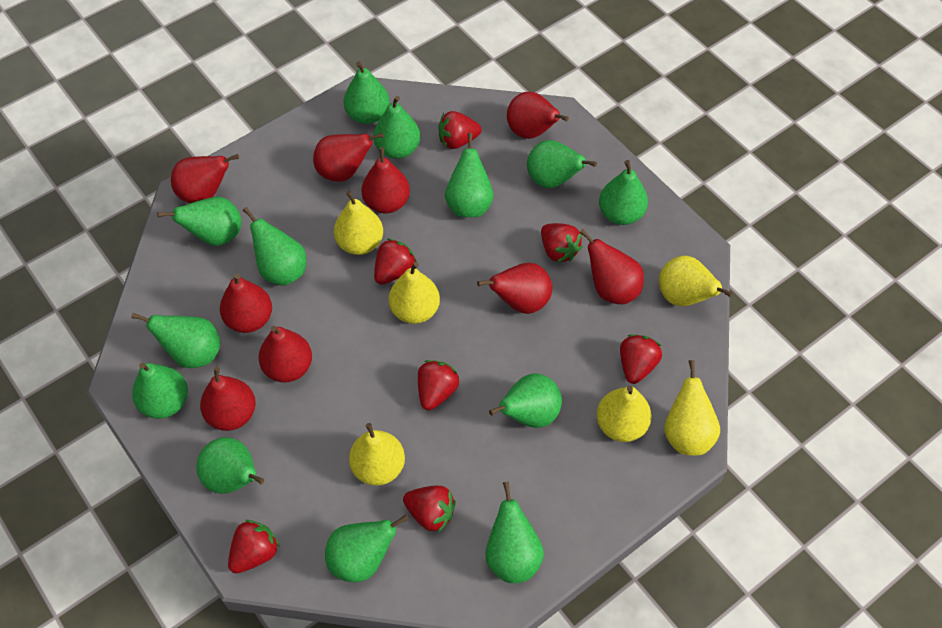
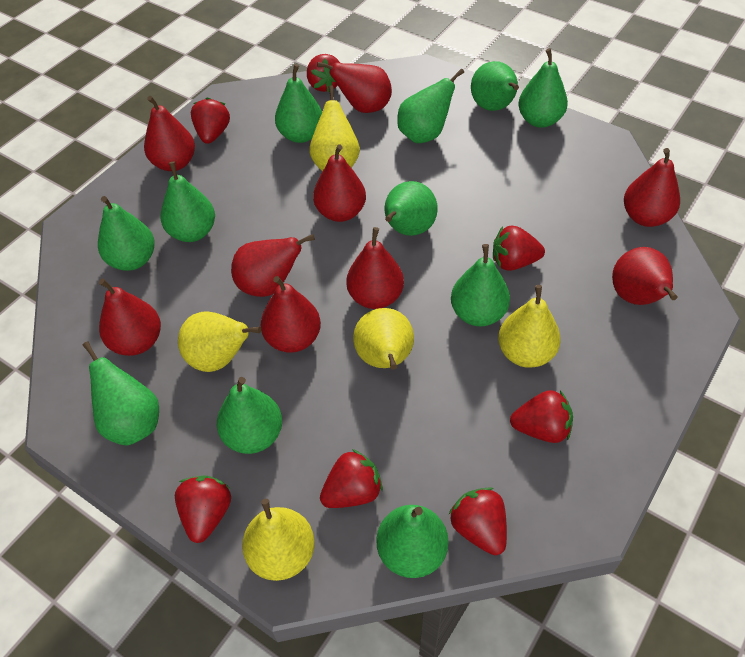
green pear: [131,313,221,368] [132,363,188,419] [157,197,242,246] [196,437,264,494] [243,207,306,286] [325,514,409,582] [344,61,390,124] [373,96,420,159] [445,133,493,217] [485,482,544,583] [489,373,562,428] [527,140,597,188] [599,160,648,225] = 13 -> [83,341,159,446] [98,196,155,271] [160,162,215,242] [217,377,282,454] [275,64,322,143] [376,505,448,578] [384,181,438,236] [397,68,464,143] [451,244,510,326] [471,61,519,111] [518,48,568,128] = 11
yellow pear: [334,191,383,255] [349,423,405,486] [389,262,440,324] [596,386,652,442] [659,256,733,306] [664,360,720,456] = 6 -> [178,311,261,372] [242,499,315,581] [309,85,360,171] [353,308,414,370] [498,285,561,368] = 5

